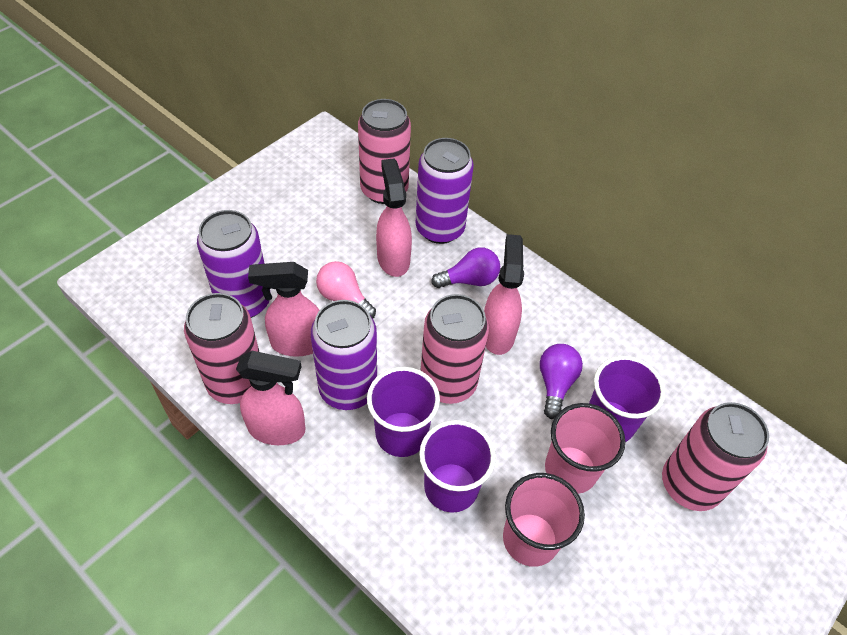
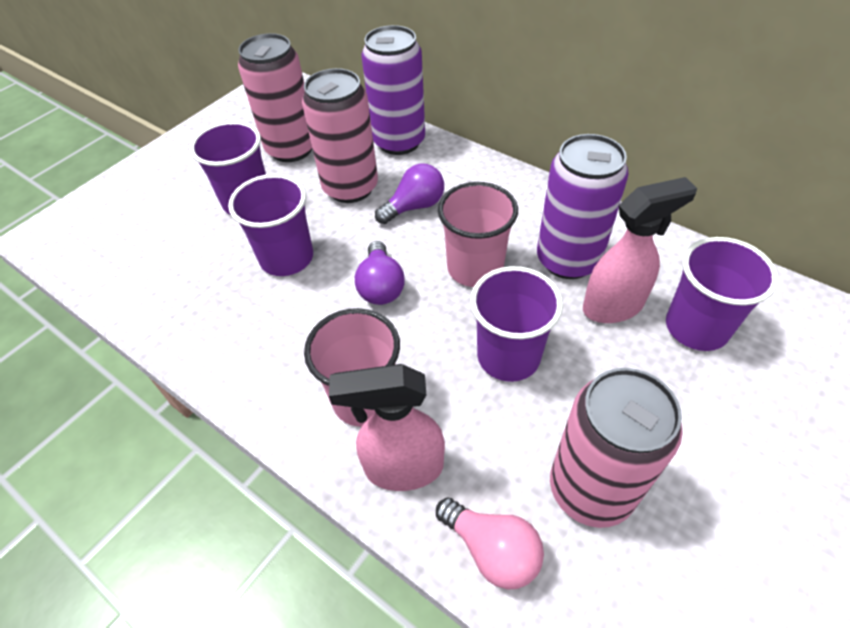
pink can: [184,293,259,404] [358,99,411,204] [420,294,489,404] [662,402,769,511] = 4 -> [238,33,312,162] [302,68,378,203] [550,368,683,528] = 3
pink spray bottle: [236,351,305,445] [248,262,320,357] [376,159,412,277] [484,234,524,355] = 4 -> [329,364,445,491] [583,177,697,323] = 2
purple can: [197,210,271,318] [311,300,377,410] [415,138,474,244] = 3 -> [362,25,425,155] [537,134,629,279] = 2
purple cup: [367,367,440,457] [419,420,496,513] [589,356,665,442] = 3 -> [190,121,266,215] [228,174,313,276] [470,266,563,382] [666,237,778,351] = 4

